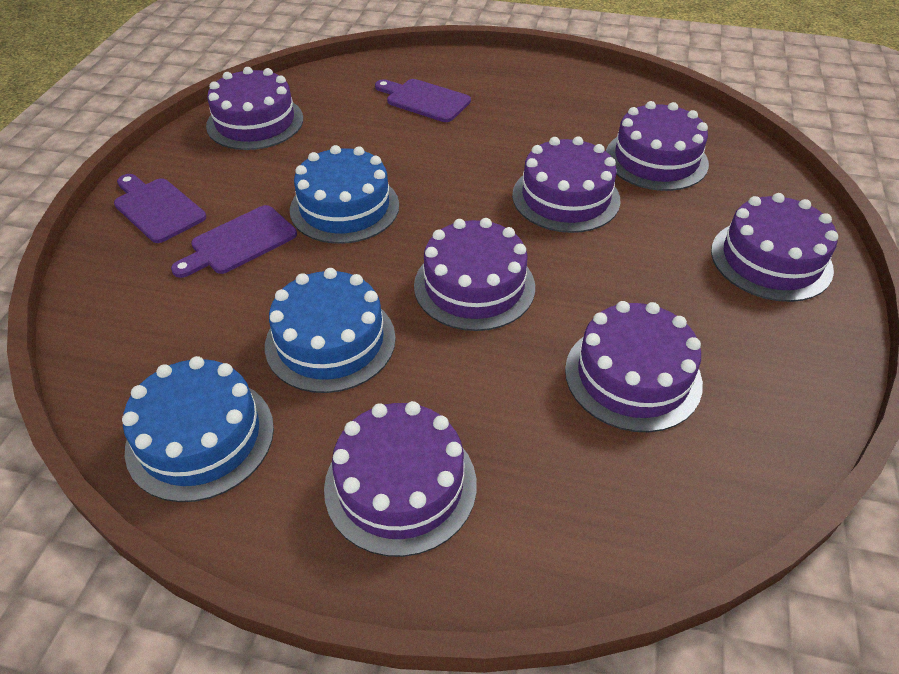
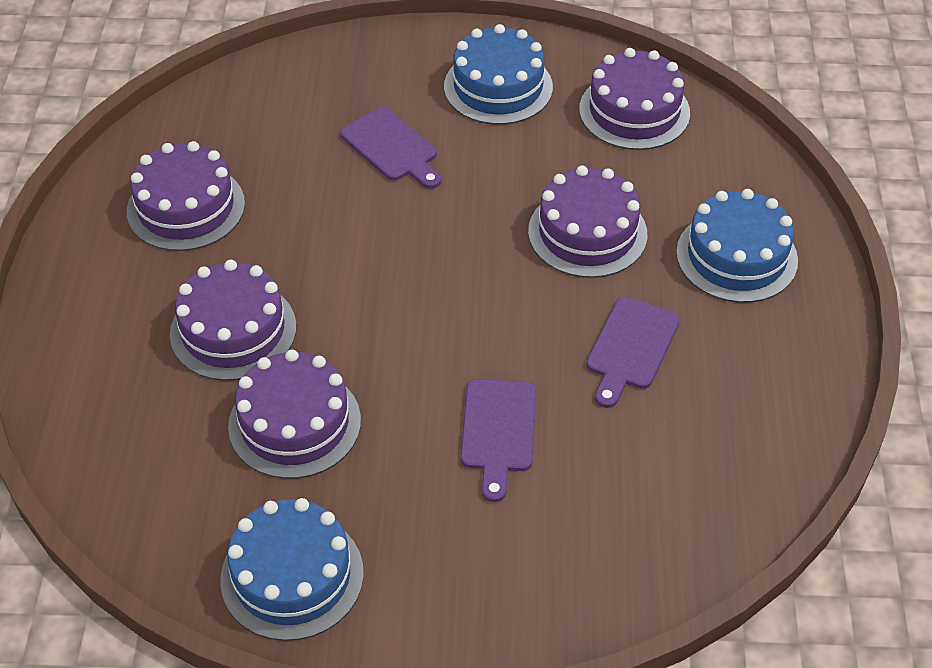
purple cake: [206,67,303,150] [324,401,477,557] [414,218,535,331] [512,136,620,233] [565,301,703,432] [606,101,709,191] [711,193,838,302] = 7 -> [127,141,245,251] [170,260,296,381] [228,349,361,479] [528,166,647,278] [579,48,690,150] = 5

